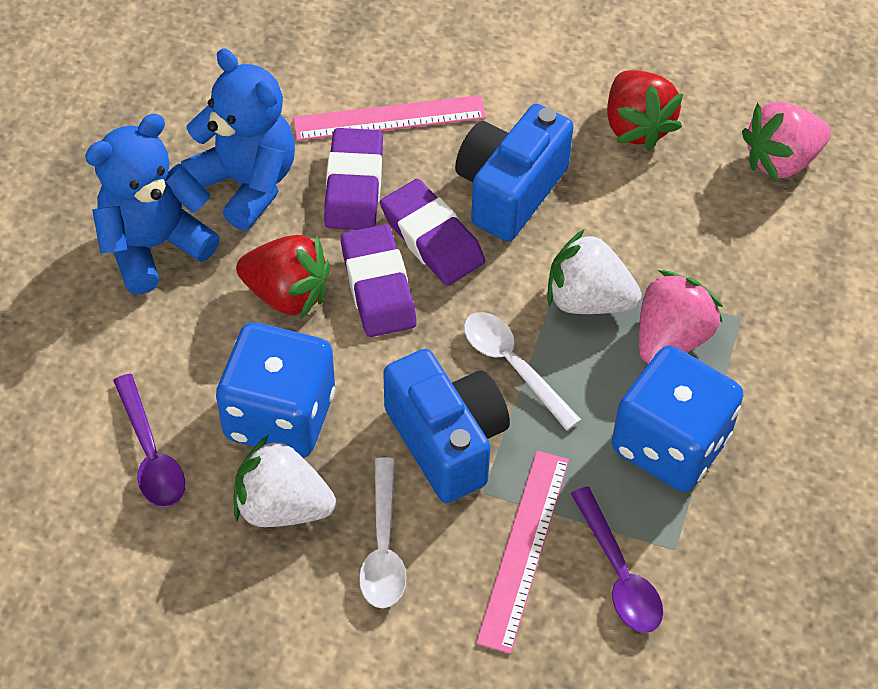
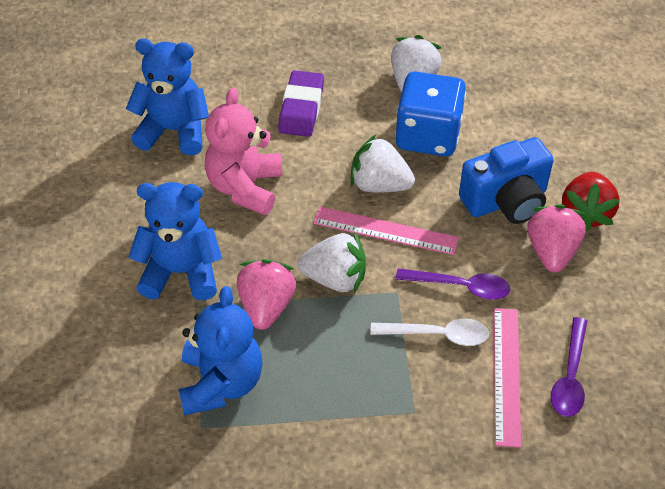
blue camera: [383,349,510,503] [455,104,574,241] = 2 -> [459,137,553,224] = 1
blue dice: [216,322,335,458] [612,346,744,492] = 2 -> [395,72,466,156] = 1
blue teddy bear: [85,114,220,295] [181,48,295,231] = 2 -> [126,39,209,155] [129,182,222,300] [178,286,262,415] = 3
pink teddy bear: none = 0 -> [205,88,282,215] = 1
purple eraser: [324,128,383,230] [341,224,417,337] [380,179,485,286] = 3 -> [278,70,324,137] = 1
red strawberry: [236,235,330,320] [607,70,683,150] = 2 -> [562,172,620,231] = 1
white spoon: [359,457,406,608] [464,312,581,431] = 2 -> [370,319,489,346] = 1
white strawberry: [234,435,336,527] [547,230,641,314] = 2 -> [298,231,366,293] [350,135,415,192] [391,35,442,92] = 3

